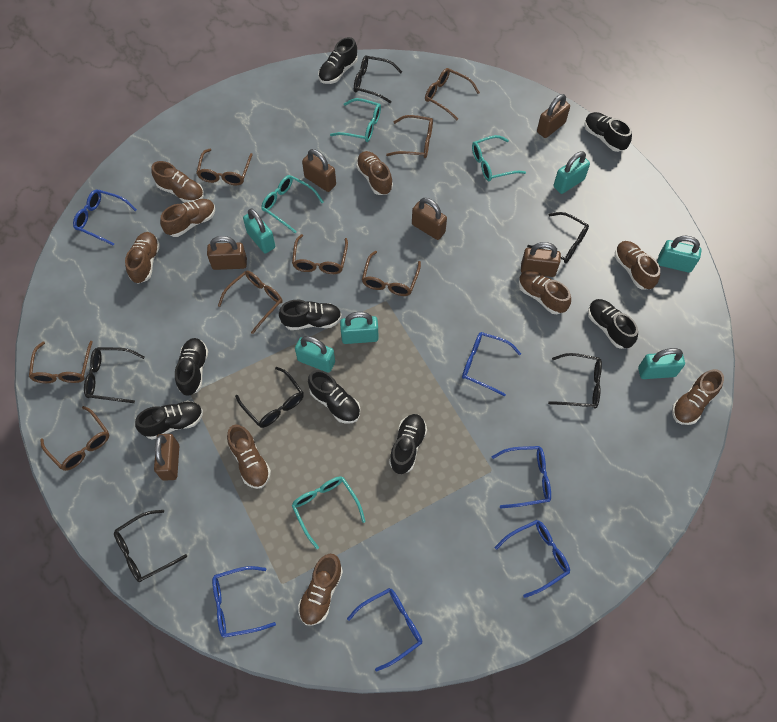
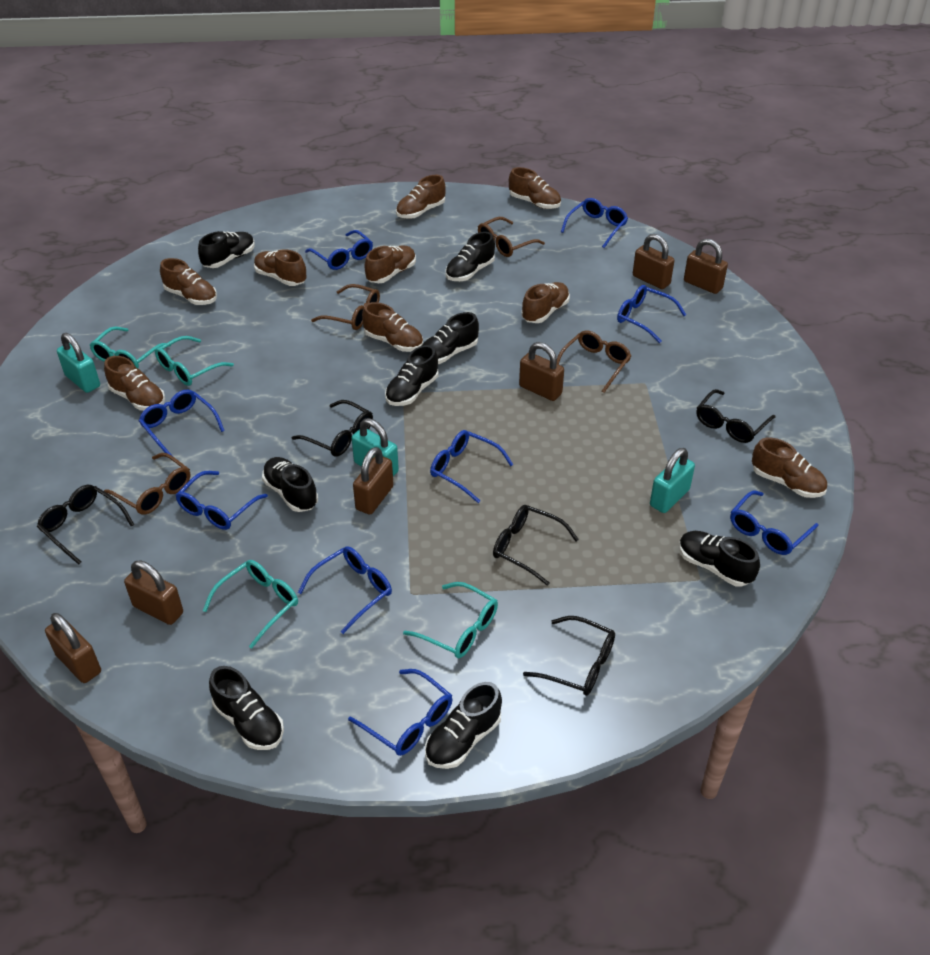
black glasses: [84,347,144,403] [114,510,187,582] [235,367,304,428] [354,55,402,103] [527,212,589,263] [548,353,602,409] = 6 -> [37,485,134,565] [292,400,373,457] [493,505,579,586] [523,616,615,696] [696,389,776,443] = 5
blue glasses: [73,190,137,246] [212,566,276,638] [347,588,422,671] [462,332,521,397] [491,446,551,508] [495,520,570,598] = 6 -> [139,390,225,456] [175,471,268,530] [298,546,392,634] [305,230,373,270] [348,669,452,756] [430,430,514,503] [561,198,628,248] [617,285,686,343] [730,490,819,555] = 9
brown glasses: [29,341,93,383] [40,406,109,471] [196,148,253,185] [218,271,283,334] [292,234,348,274] [362,251,421,296] [386,115,433,158] [425,68,480,120] = 8 -> [104,453,190,515] [311,284,380,330] [478,217,545,257] [557,330,631,393] = 4
turquoise padlock: [243,208,275,253] [295,336,335,373] [340,312,378,344] [554,151,590,194] [638,348,685,379] [657,236,702,273] = 6 -> [57,333,100,393] [352,418,399,476] [650,448,695,513] = 3

